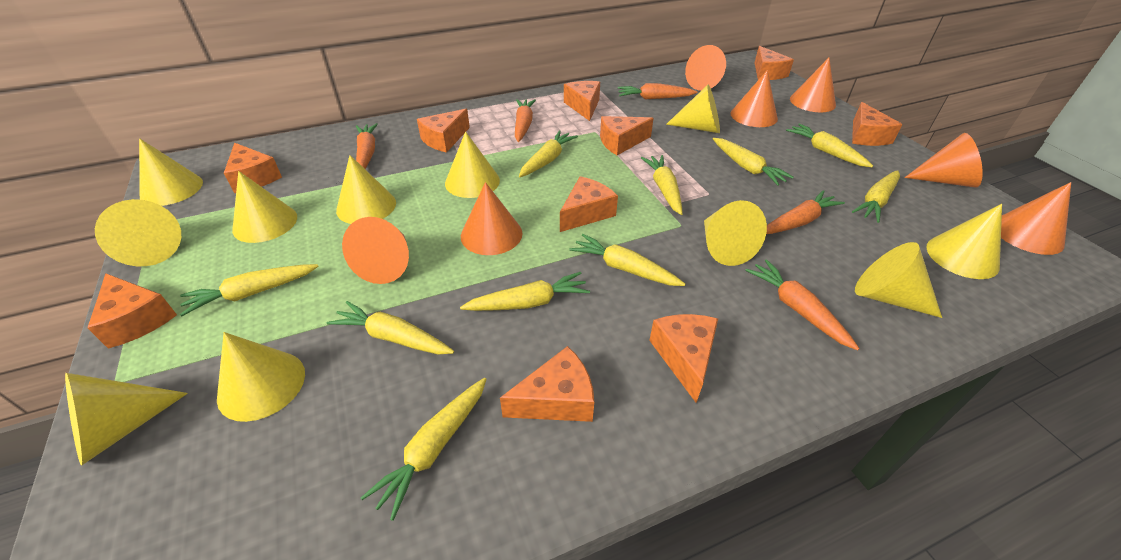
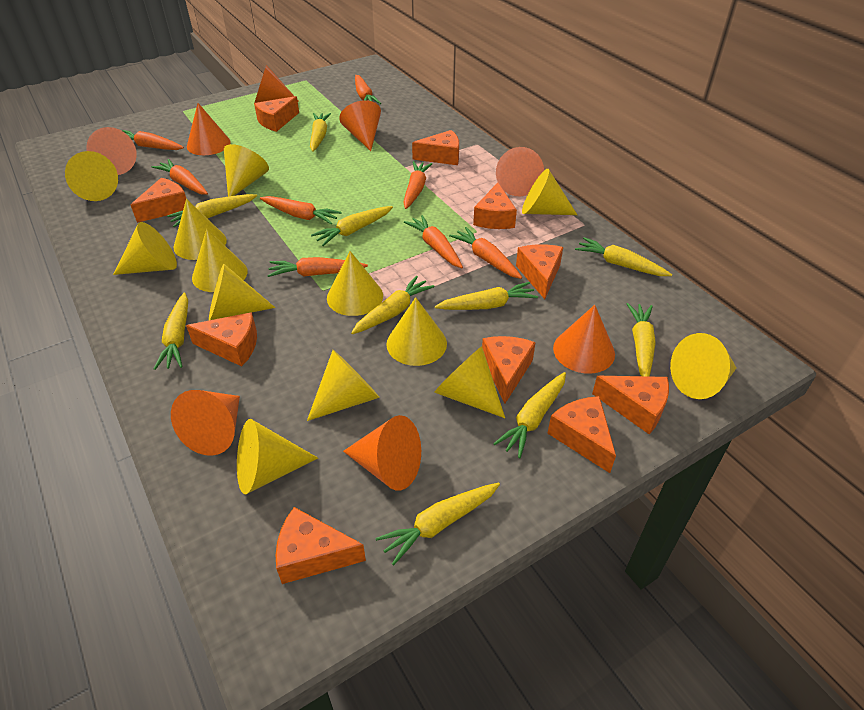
orange carrot: [356,123,378,169] [515,99,536,142] [618,83,697,99] [745,260,860,351] [766,190,845,234] = 5 -> [122,130,184,150] [152,159,208,195] [260,196,342,224] [267,257,368,277] [355,75,381,104] [403,161,432,209] [404,215,463,268] [449,227,522,279] = 8
orange cone: [342,217,409,284] [461,182,522,255] [685,45,726,91] [731,70,778,127] [790,58,836,112] [904,133,983,188] [1001,182,1071,255] = 7 -> [86,127,137,175] [171,390,240,456] [187,103,231,155] [255,65,298,103] [339,100,381,151] [343,415,421,491] [496,147,544,196] [553,305,615,374] = 8
yellow cone: [65,373,188,466] [95,199,181,266] [139,138,203,206] [217,332,305,422] [232,171,297,243] [336,155,396,224] [445,131,500,198] [666,84,720,133] [704,200,767,266] [855,242,942,318] [926,204,1002,279] = 11 -> [65,151,118,201] [113,222,177,275] [173,199,227,260] [192,229,248,292] [209,264,275,320] [224,144,269,197] [237,419,318,494] [307,350,380,421] [327,251,383,316] [386,297,447,366] [434,346,505,418] [522,169,577,215] [670,333,736,399] = 13

